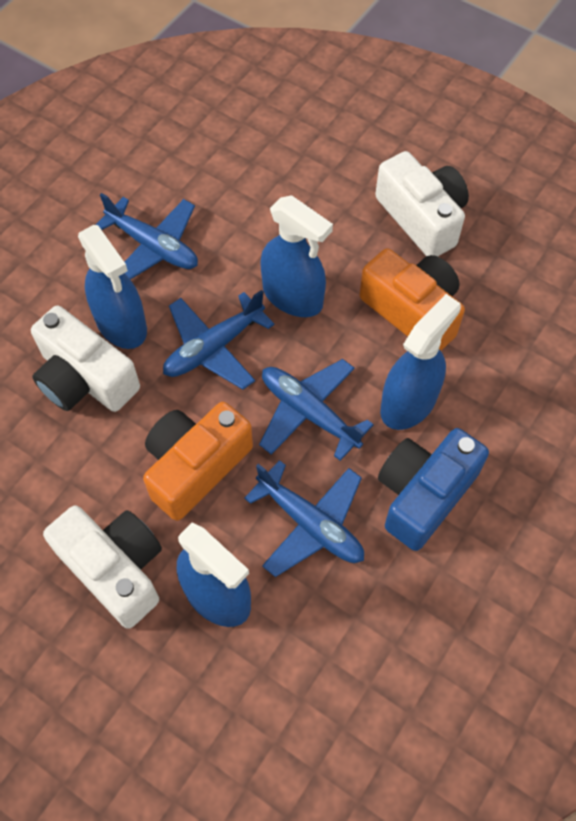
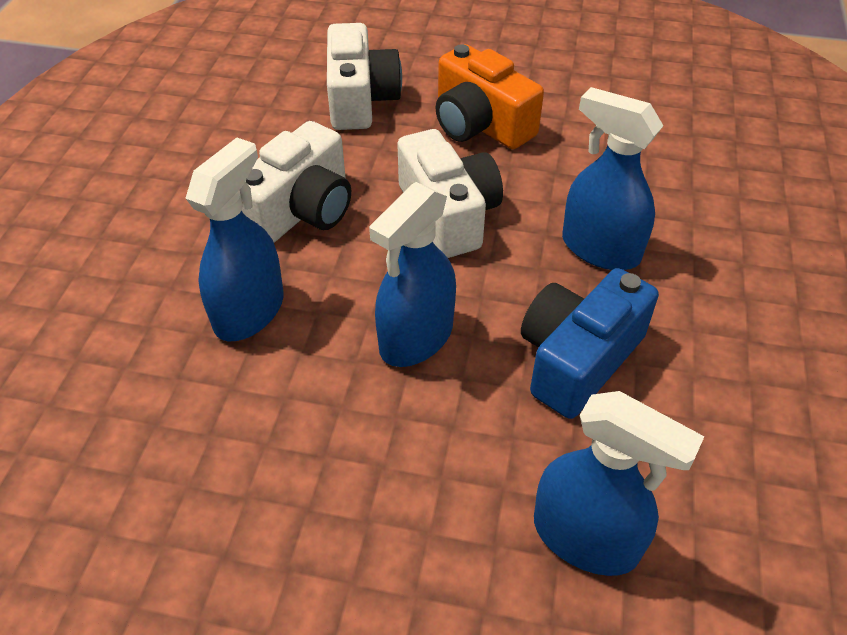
blue plane: [96,193,198,280] [163,290,274,390] [244,460,364,577] [259,359,374,461] = 4 -> none = 0
orange camera: [143,402,253,521] [359,249,465,351] = 2 -> [435,44,544,149] = 1

